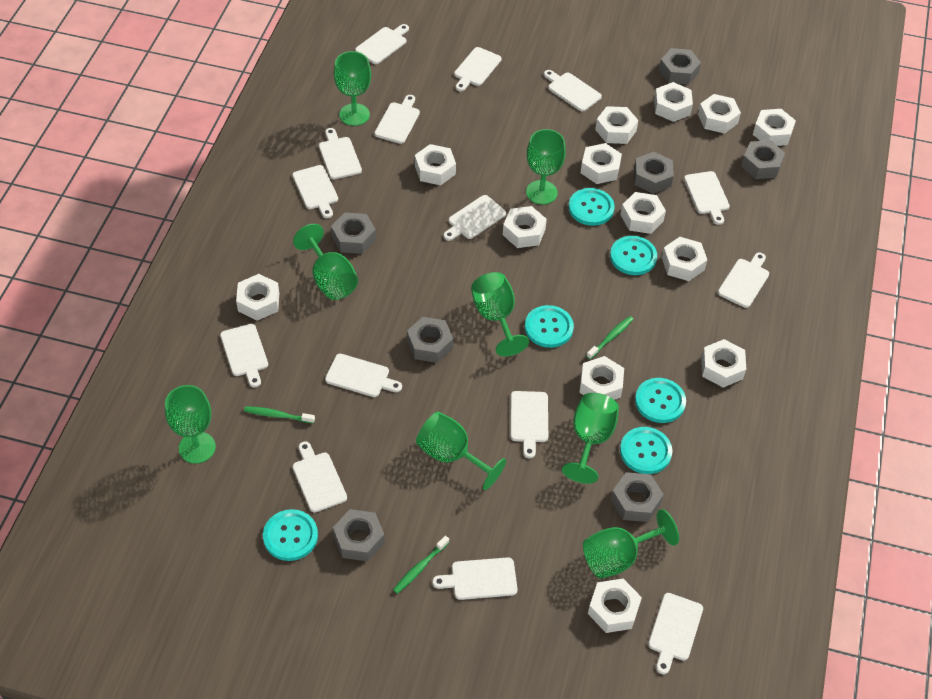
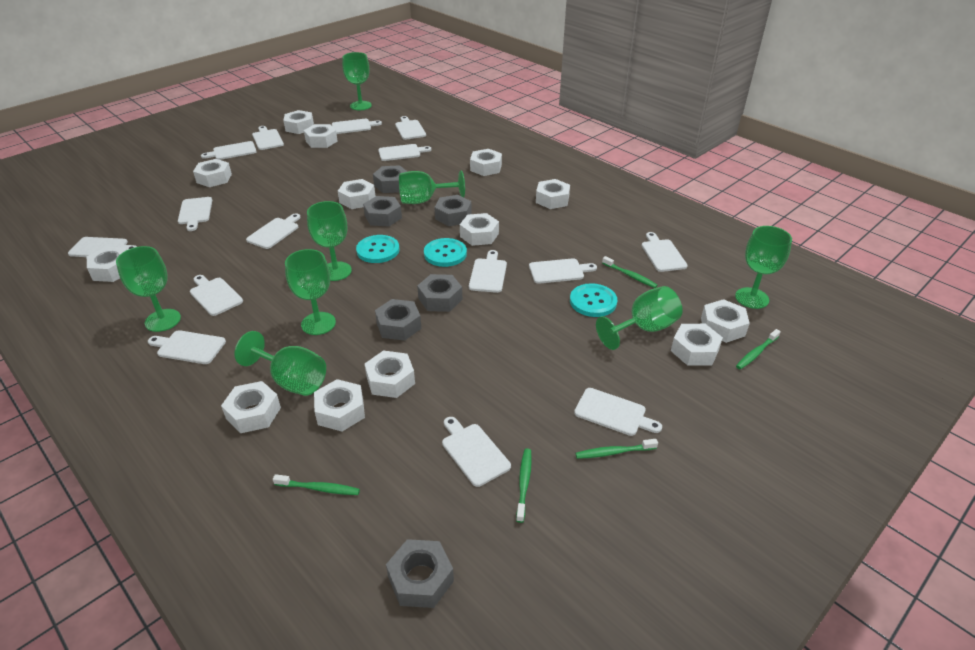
green toothbrush: [244,406,315,423] [393,536,449,594] [586,316,633,359] = 3 -> [273,474,360,495] [516,448,532,523] [575,439,658,459] [602,256,658,288] [736,329,781,370] = 5
grey nut: [331,212,376,254] [333,509,385,561] [407,317,453,363] [611,472,664,522] [634,152,674,194] [659,48,701,85] [741,140,785,179] = 7 -> [363,196,402,227] [373,165,408,193] [375,299,421,341] [386,539,454,608] [417,274,462,312] [434,195,472,226] = 6
turquoise button: [263,509,318,561] [525,305,574,348] [569,188,615,226] [610,236,657,275] [620,427,672,474] [635,378,686,423] = 6 -> [356,235,400,263] [424,238,467,267] [570,283,617,317] = 3

